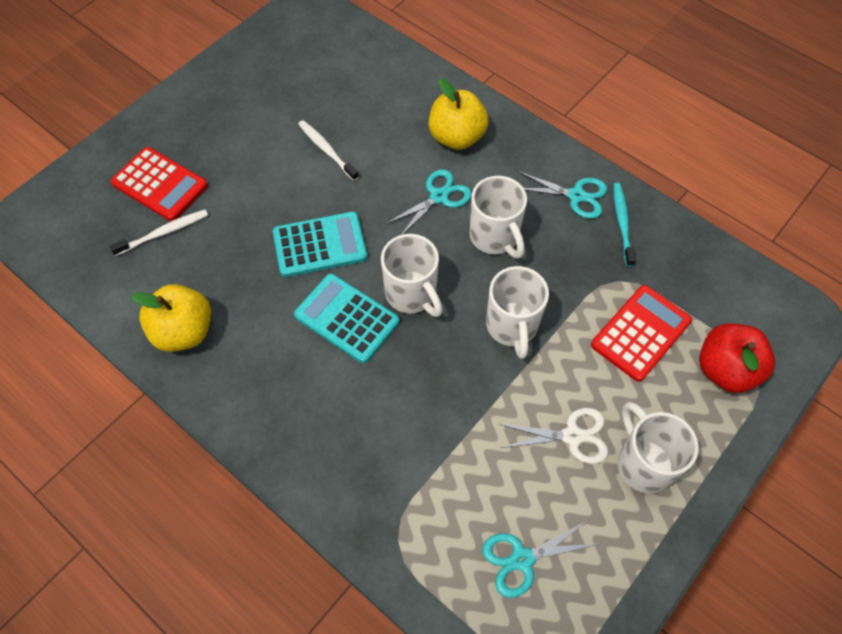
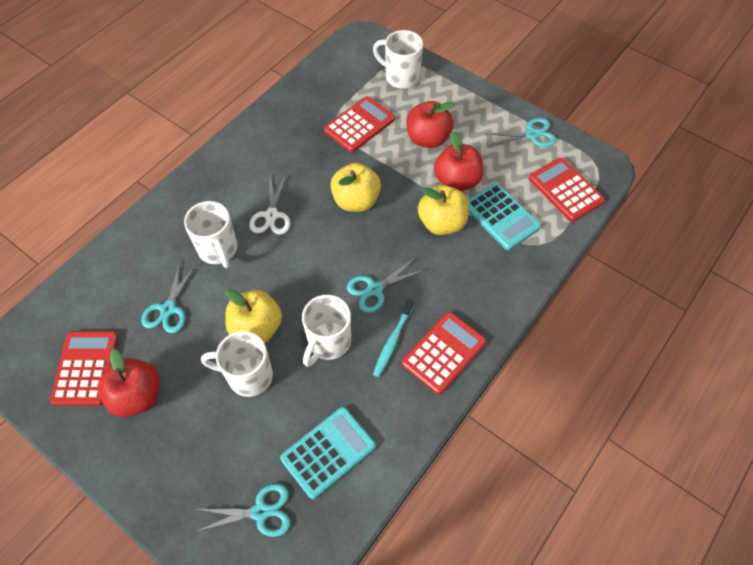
red apple: [699,323,775,393] = 1 -> [97,349,160,417] [407,101,454,148] [434,131,484,191] = 3
red calculator: [111,147,208,221] [591,285,692,382] = 2 -> [50,331,118,406] [324,96,395,152] [402,312,486,394] [529,158,605,222] = 4
turquoise scissors: [385,169,472,235] [482,520,598,598] [518,171,607,219] = 3 -> [141,262,196,333] [195,484,290,537] [347,258,425,313] [484,118,556,147] = 4
white toothbrush: [109,210,208,256] [298,120,359,181] = 2 -> none = 0
yellow apple: [131,284,211,352] [429,78,489,150] = 2 -> [225,289,282,343] [331,163,381,212] [418,185,469,235] = 3

